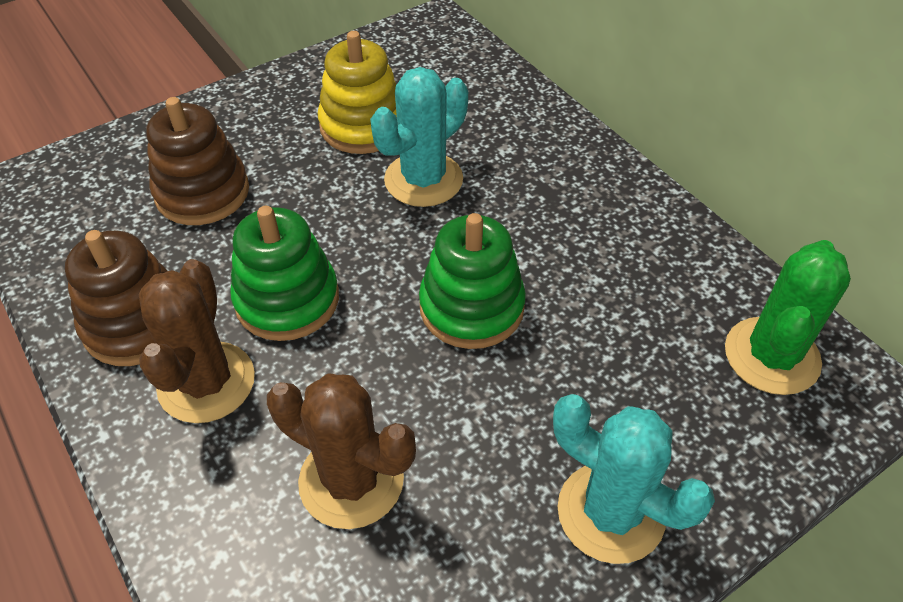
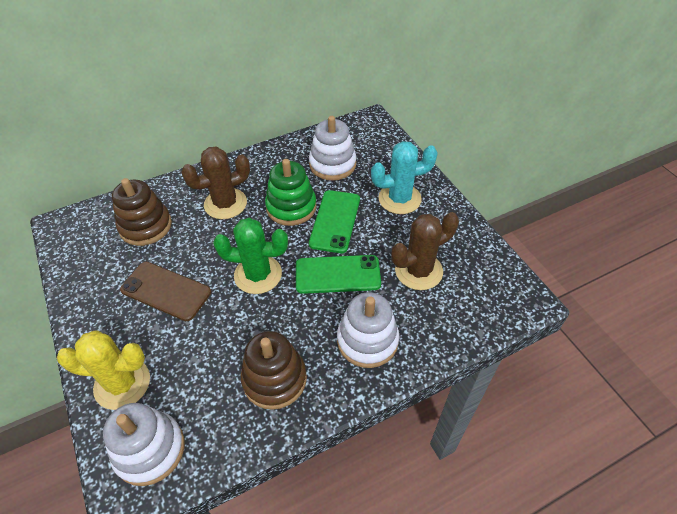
brown phone: none = 0 -> [120,262,211,321] = 1
green phone: none = 0 -> [296,255,381,294] [309,190,360,253] = 2
green stacking toy: [230,206,339,341] [419,213,526,349] = 2 -> [265,159,317,226] = 1
turquoise cactus: [370,67,468,207] [553,394,715,564] = 2 -> [371,141,438,214] = 1
white stacking toy: none = 0 -> [103,403,185,486] [309,116,356,181] [337,292,399,368] = 3
yellow cactus: none = 0 -> [57,330,150,410] = 1
yellow stacking toy: [318,31,397,154] = 1 -> none = 0

